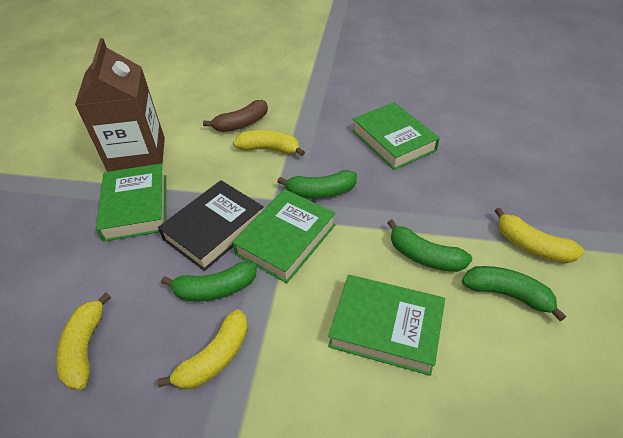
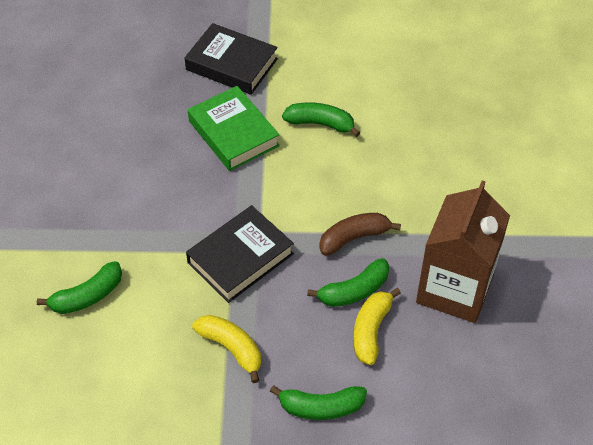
black book: [158,180,264,271] = 1 -> [185,23,278,95] [186,205,294,303] = 2
green book: [96,164,166,242] [232,189,336,283] [328,275,445,376] [352,102,440,170] = 4 -> [188,86,280,171] = 1
yellow banana: [56,292,111,390] [158,309,248,390] [233,130,305,156] [495,208,584,263] = 4 -> [192,315,261,383] [353,288,401,365] = 2

